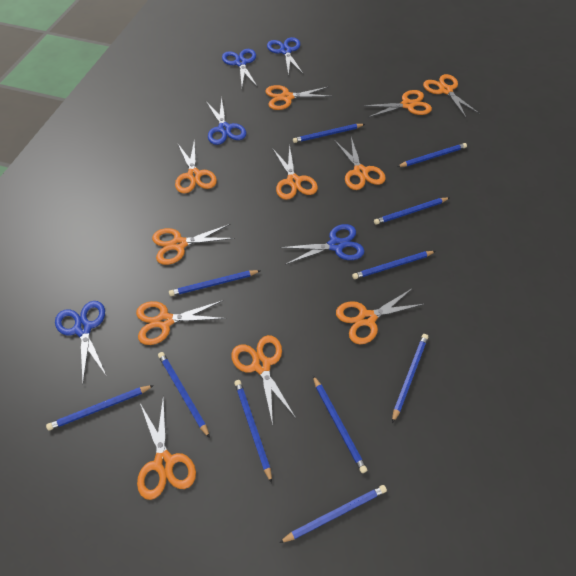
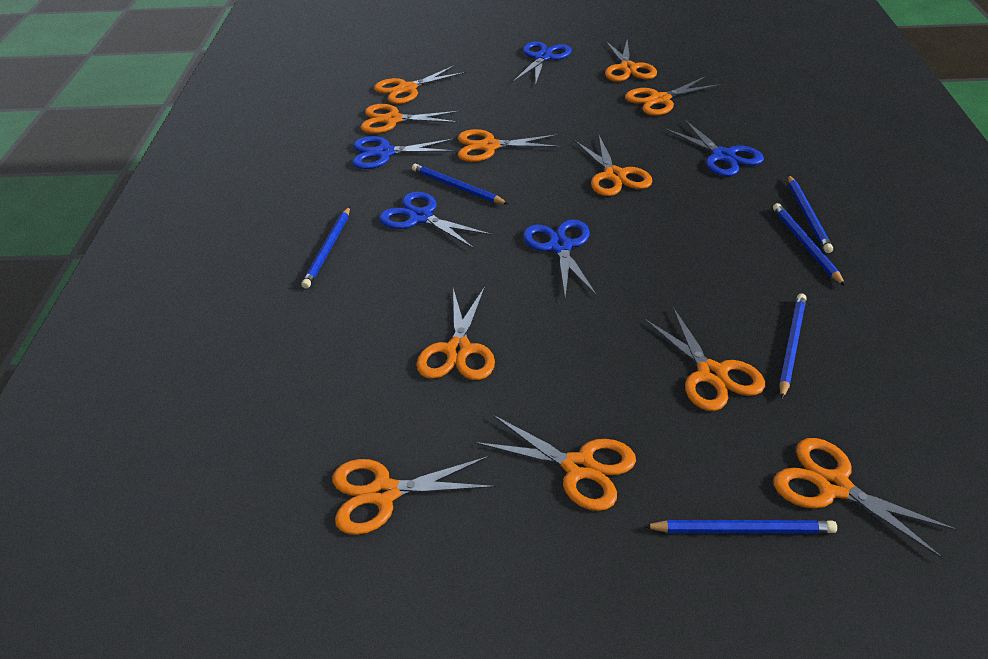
blue pencil: [46,385,154,431] [158,352,210,438] [169,270,261,296] [234,380,272,483] [279,485,387,543] [293,124,365,143] [313,376,367,473] [352,251,436,279] [374,197,449,225] [392,334,428,423] [397,143,467,167] = 11 -> [301,206,350,289] [412,164,508,204] [643,520,837,533] [773,203,845,286] [779,293,807,399] [788,175,833,253] = 6

